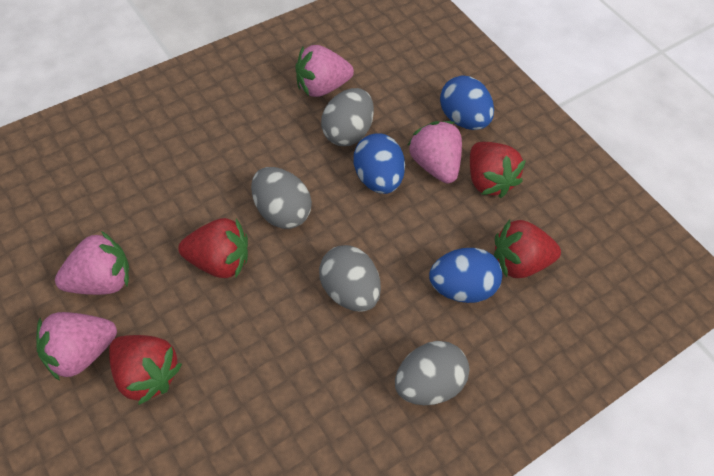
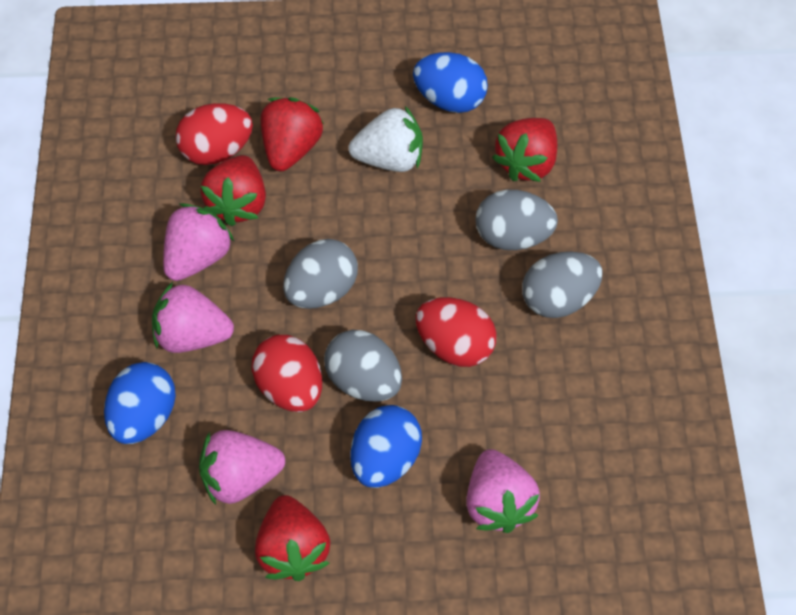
red egg: none = 0 -> [175,103,253,165] [252,335,322,412] [416,297,497,367] = 3
white strawberry: none = 0 -> [349,106,423,172] = 1

